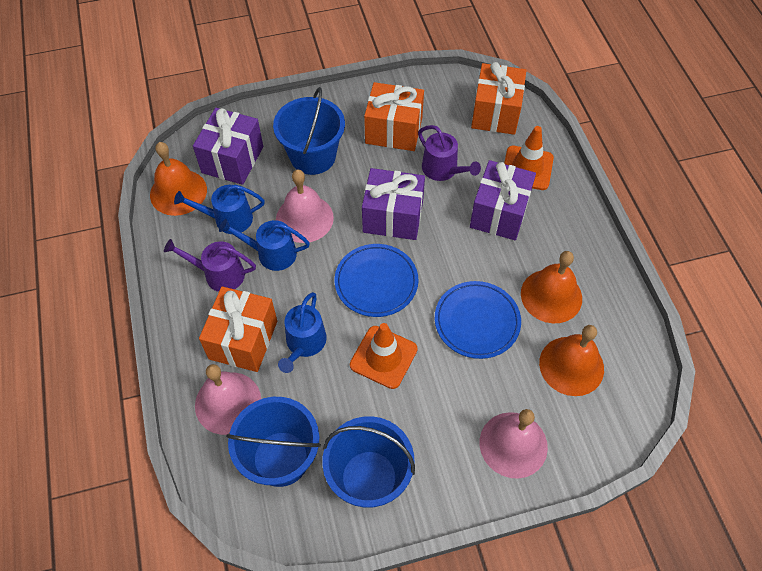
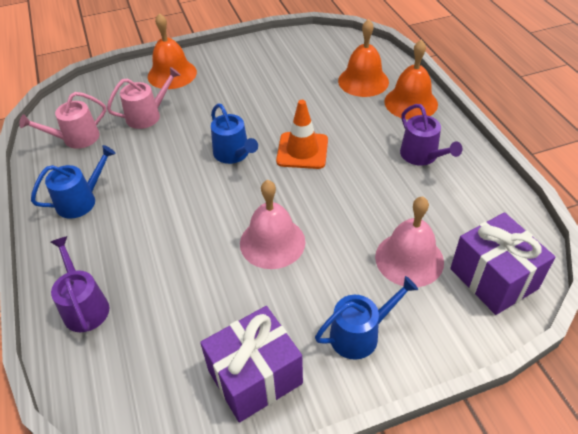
blue bucket: [226,397,321,487] [273,87,345,175] [322,416,415,508] = 3 -> none = 0
blue plate: [335,244,419,317] [435,281,521,359] = 2 -> none = 0
orange gift: [199,286,277,372] [364,82,424,151] [471,62,527,135] = 3 -> none = 0
orange traffic cone: [350,323,418,389] [504,126,554,190] = 2 -> [276,100,328,169] = 1
pink bell: [195,364,261,435] [276,170,334,243] [480,409,548,479] = 3 -> [240,180,305,269] [375,196,444,287] = 2
pink watering can: none = 0 -> [19,92,106,149] [107,67,181,129] = 2
purple gift: [193,108,263,185] [362,168,425,240] [470,160,536,240] = 3 -> [200,306,303,423] [450,212,555,315] = 2

